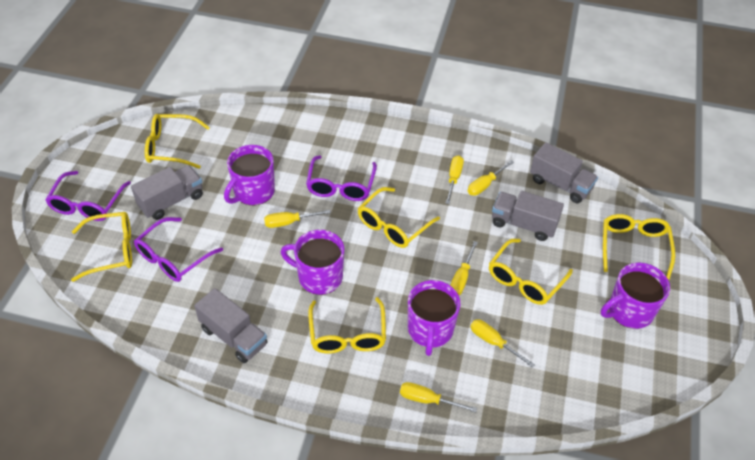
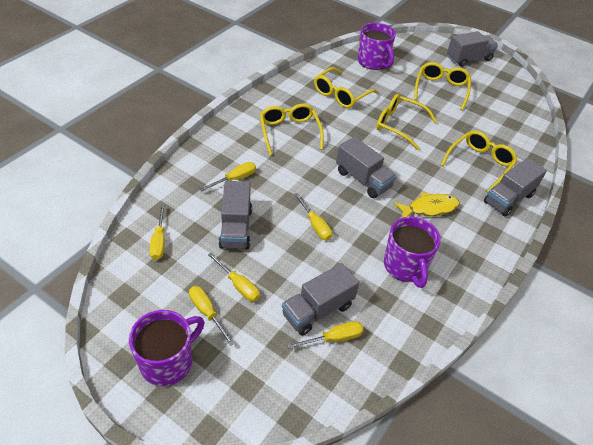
grey truck: [131,165,203,220] [194,288,267,363] [492,191,564,241] [530,142,598,203] = 4 -> [219,181,252,250] [282,263,359,336] [336,137,397,198] [447,31,498,67] [484,158,547,217] = 5
purple glasses: [45,171,131,221] [134,217,223,282] [306,155,377,201] = 3 -> none = 0
purple mug: [224,145,275,205] [281,230,344,295] [408,280,461,356] [601,262,670,329] = 4 -> [129,310,204,386] [358,23,396,70] [384,217,441,288] = 3
yellow fish: none = 0 -> [394,192,460,217] = 1
yellow glasses: [71,212,132,282] [145,114,210,169] [308,297,386,353] [358,187,440,248] [489,239,573,305] [603,214,675,280] = 6 -> [260,104,324,155] [314,67,378,108] [376,94,437,150] [414,62,471,111] [441,130,518,192] = 5

